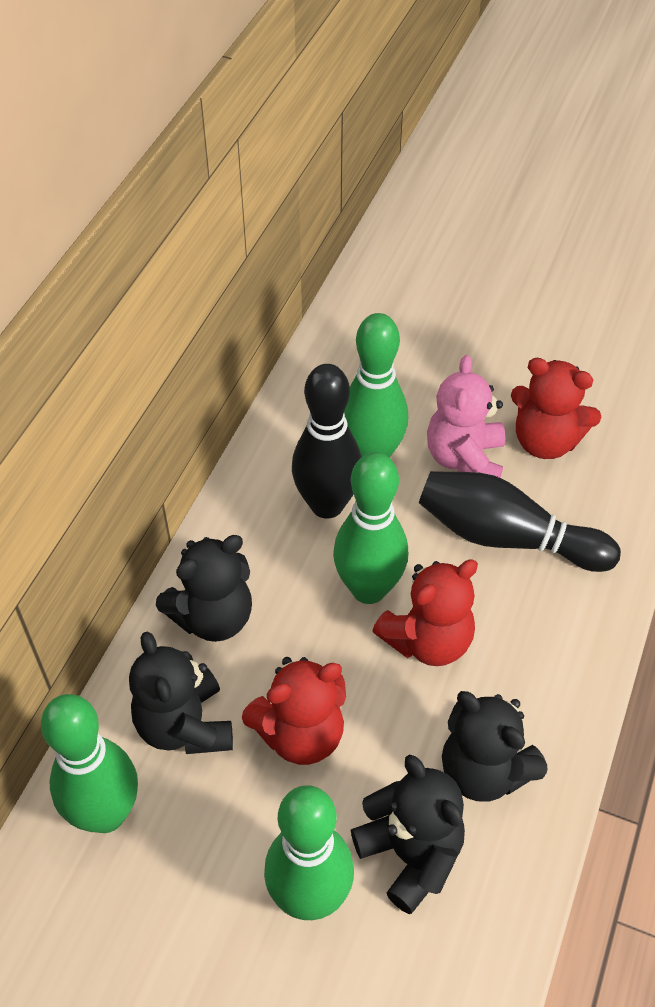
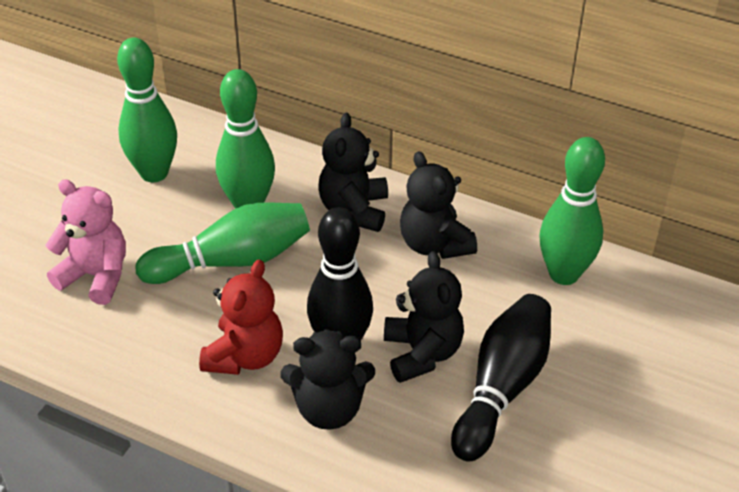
red teddy bear: [242,657,346,765] [373,559,478,666] [511,358,601,459] = 3 -> [199,260,283,375] = 1

